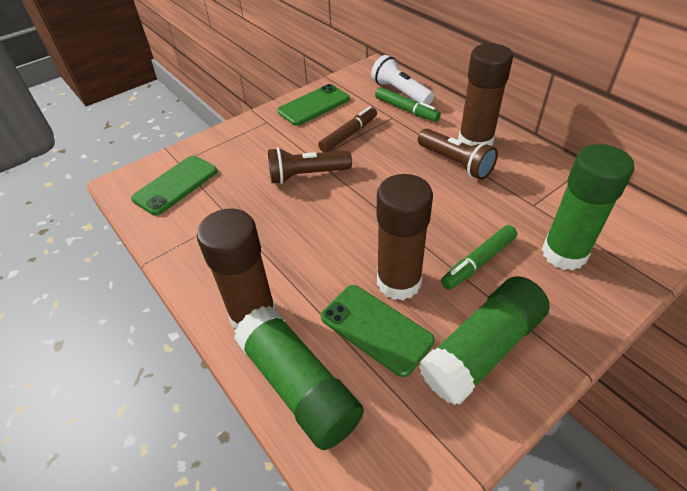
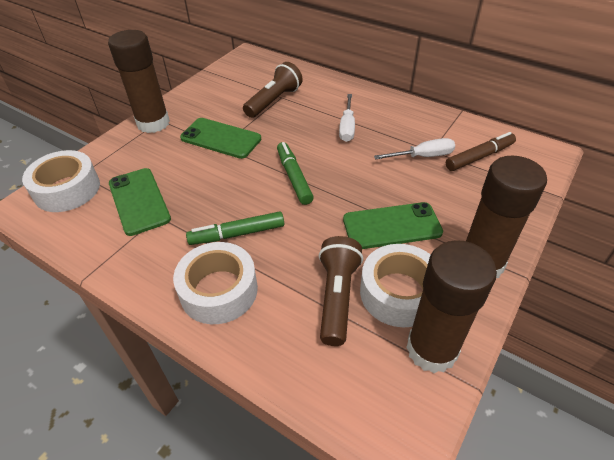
green glue stick: [234,306,364,450] [419,276,550,405] [542,144,634,270] = 3 -> none = 0
white flashlight: [371,55,434,105] = 1 -> none = 0
white screwdriver: none = 0 -> [339,94,355,142] [374,138,455,159] = 2
white tape: none = 0 -> [22,150,100,212] [173,242,258,324] [360,244,430,327] = 3

